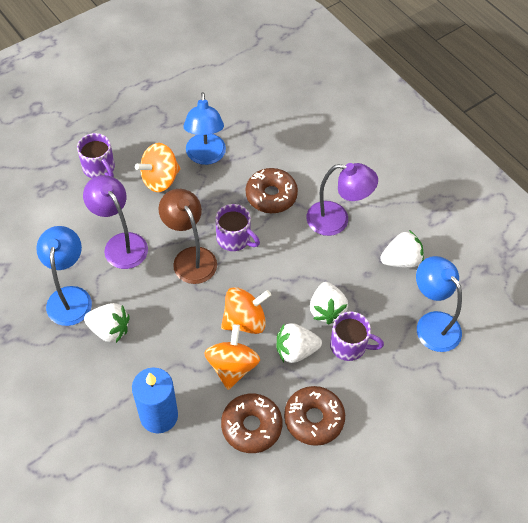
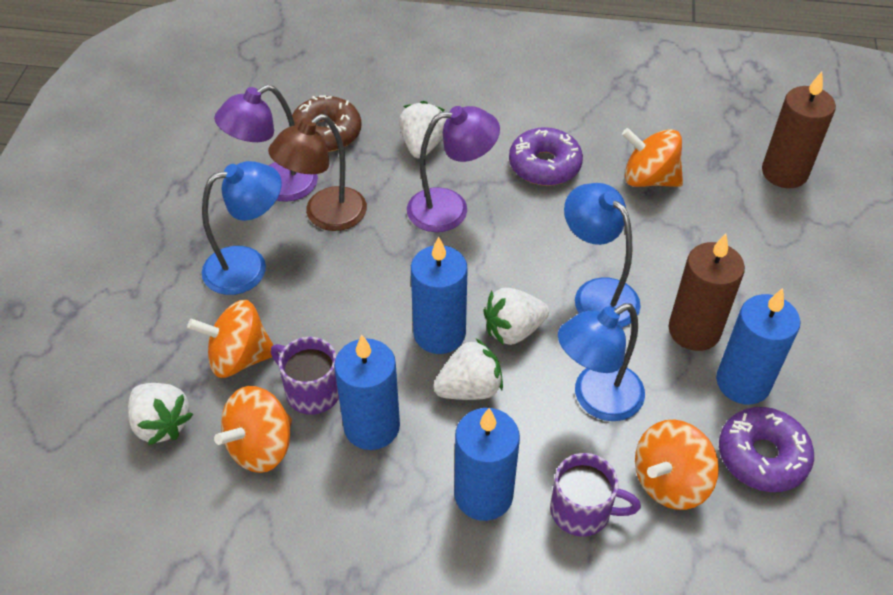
blue candle: [132,367,178,433] = 1 -> [334,335,400,450] [411,237,468,354] [454,408,520,521] [716,288,800,404] = 4
brown candle: none = 0 -> [668,234,745,351] [762,72,836,188] = 2
brown donut: [221,393,282,453] [246,168,298,213] [284,386,345,446] = 3 -> [292,95,361,152] = 1
orange spinning top: [135,143,181,192] [204,324,260,390] [221,287,271,334] = 3 -> [187,300,273,378] [214,386,292,473] [622,128,683,187] [635,420,719,510] = 4
purple donut: none = 0 -> [509,127,583,186] [719,407,814,492] = 2
purple mug: [77,133,115,178] [216,204,260,251] [330,312,384,361] = 3 -> [271,337,339,415] [550,453,641,537] = 2

